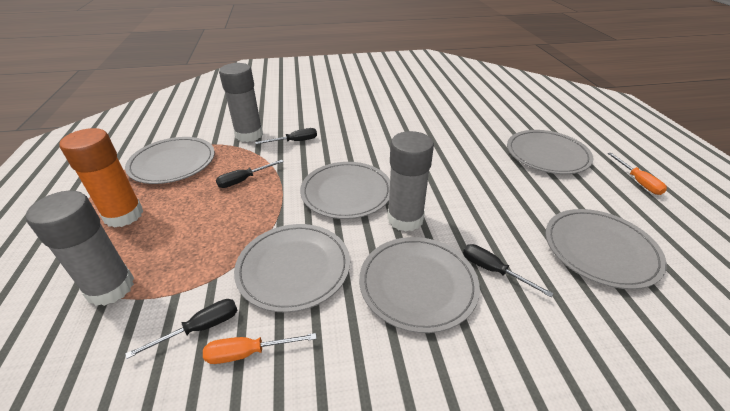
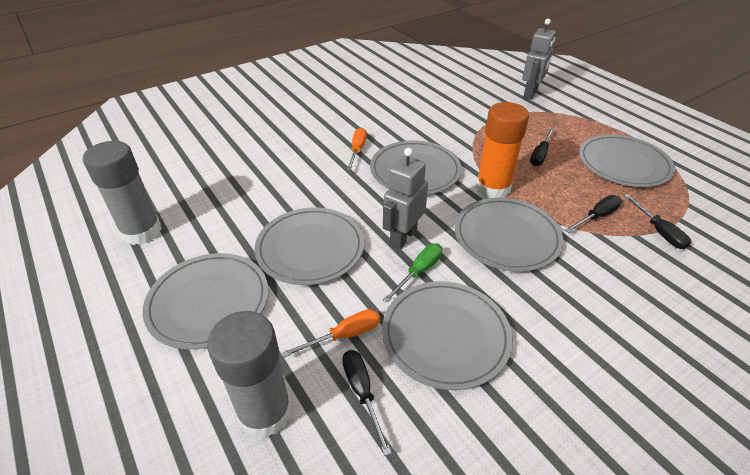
green screwdriver: none = 0 -> [383,243,442,302] = 1
grey glue stick: [26,191,134,306] [219,63,263,142] [387,131,434,232] = 3 -> [83,141,162,245] [207,311,292,438] = 2
grey robot: none = 0 -> [383,148,428,249] [522,19,556,99] = 2

